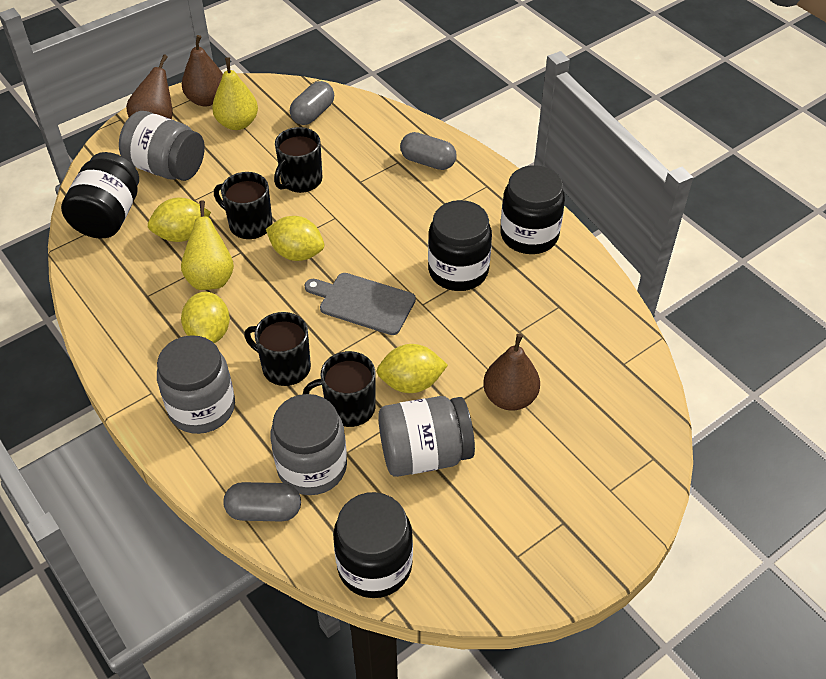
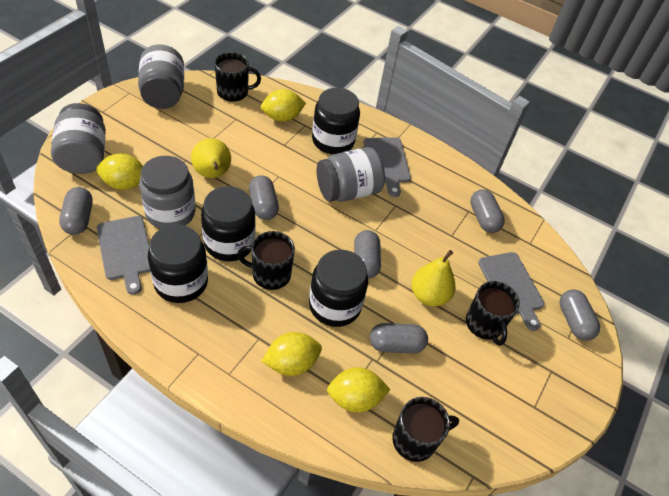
brown pear: [126,54,173,119] [182,35,223,107] [483,334,540,411] = 3 -> none = 0
grey capsule: [223,482,301,522] [290,81,334,125] [400,132,457,170] = 3 -> [59,187,93,235] [249,175,279,220] [354,230,381,279] [370,323,428,353] [470,189,505,233] [560,289,600,341] = 6
grey cutting board: [305,273,416,335] = 1 -> [97,216,150,295] [364,137,411,197] [478,252,544,331] = 3

